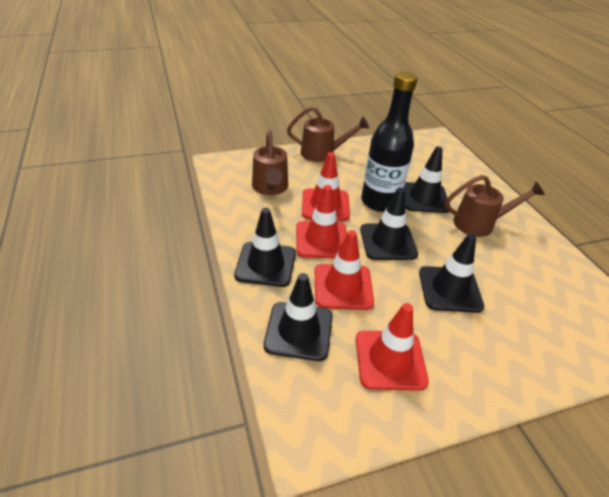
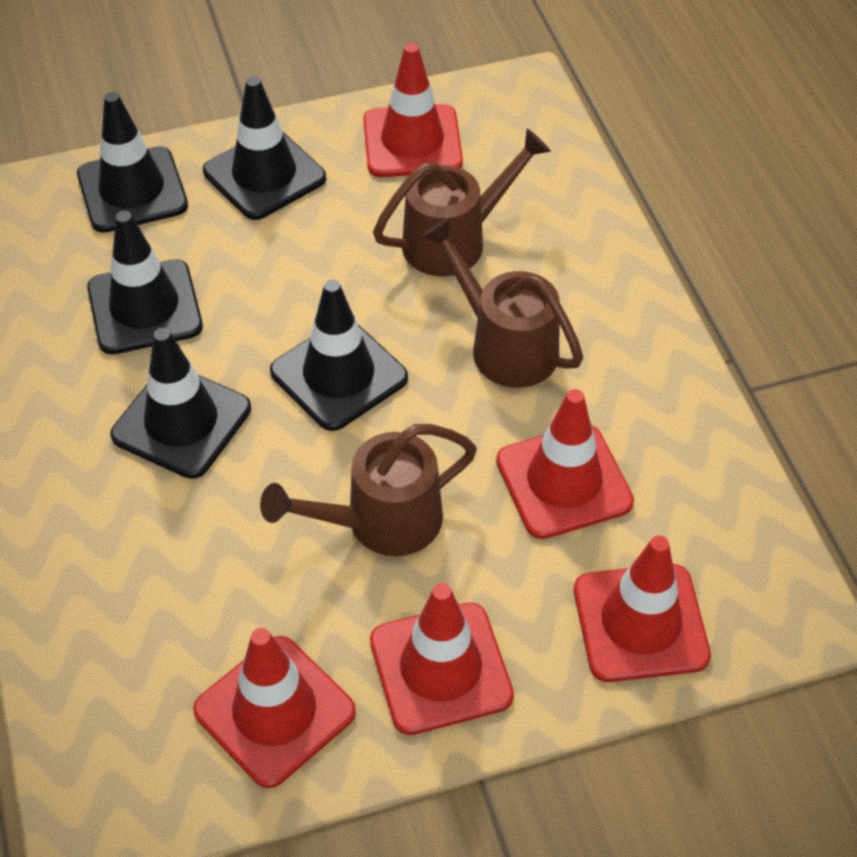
black bottle: [361,71,418,212] = 1 -> none = 0
red traffic cone: [296,185,347,258] [302,152,350,221] [315,230,374,310] [356,303,429,391] = 4 -> [193,628,356,788] [363,43,463,177] [370,583,514,735] [496,389,634,539] [574,536,711,682] = 5

